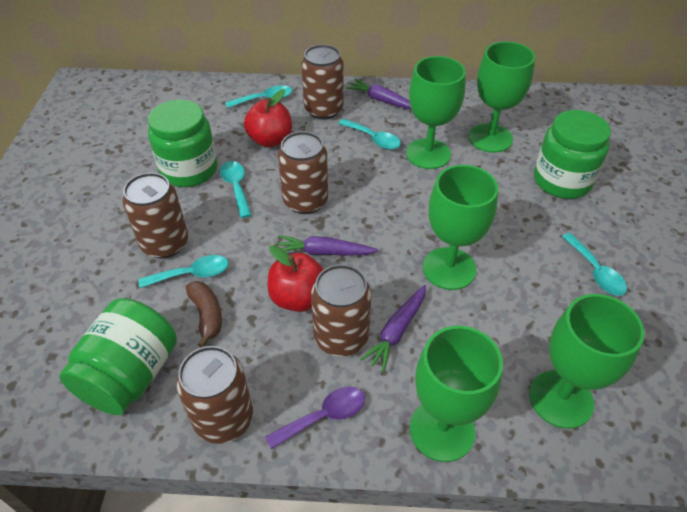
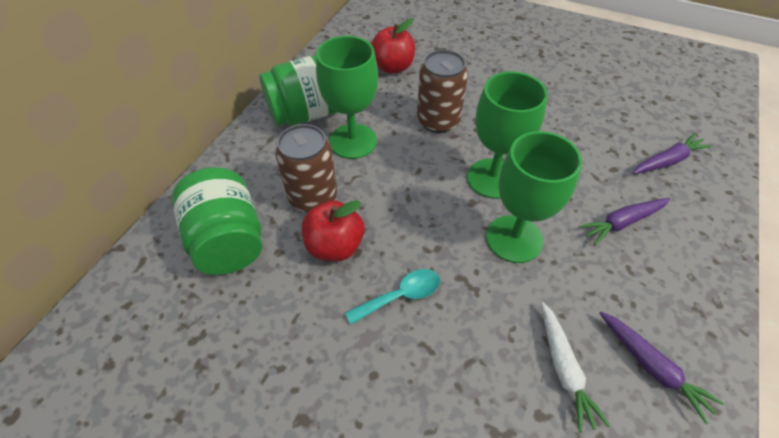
brown banana: [186,281,222,347] = 1 -> none = 0
brown can: [122,172,188,259] [176,346,253,444] [278,131,328,214] [301,44,344,120] [311,264,371,356] = 5 -> [275,124,337,213] [417,50,468,133] = 2
green goblet: [406,56,466,169] [410,326,503,462] [423,165,498,290] [469,41,535,153] [529,294,644,429] = 5 -> [316,36,378,159] [467,72,548,199] [486,131,582,263] = 3
green jar: [59,298,177,415] [148,100,217,187] [534,110,611,199] = 3 -> [172,167,262,275] [259,55,338,126] = 2
purple spoon: [265,387,365,449] = 1 -> none = 0
turquoise spoon: [138,255,228,288] [220,161,251,218] [225,85,292,108] [338,119,401,150] [562,233,627,296] = 5 -> [345,269,440,325] = 1
white carrot: none = 0 -> [541,302,610,433] = 1

